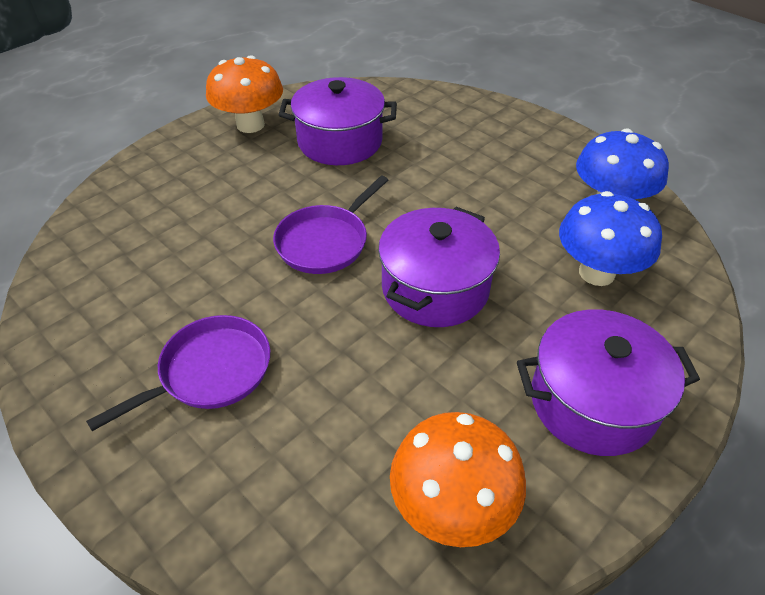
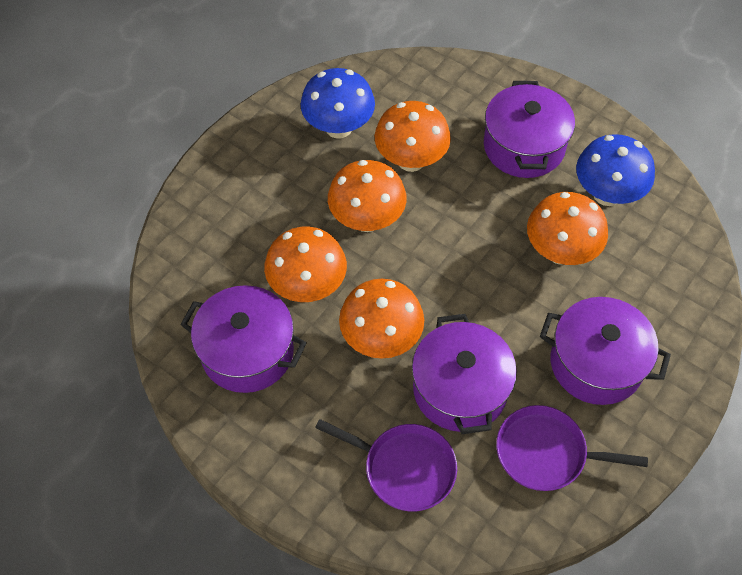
orange mushroom: [206,55,283,133] [390,412,526,547] = 2 -> [264,226,347,302] [328,160,407,232] [339,279,424,359] [375,101,451,172] [527,192,608,265] = 5
purple pot: [279,77,397,165] [378,207,500,327] [517,309,700,456] = 3 -> [180,285,307,393] [412,314,517,434] [484,81,575,178] [540,297,671,405] = 4

